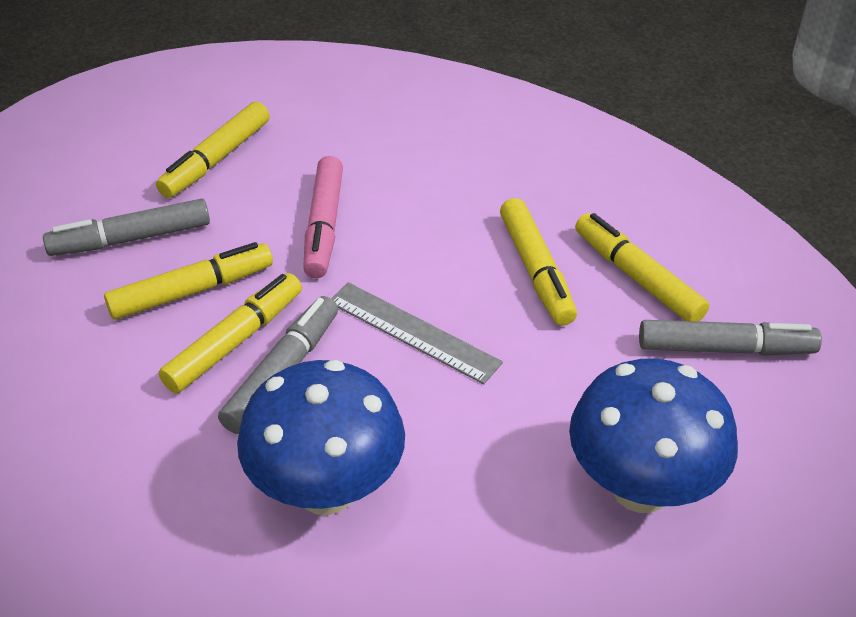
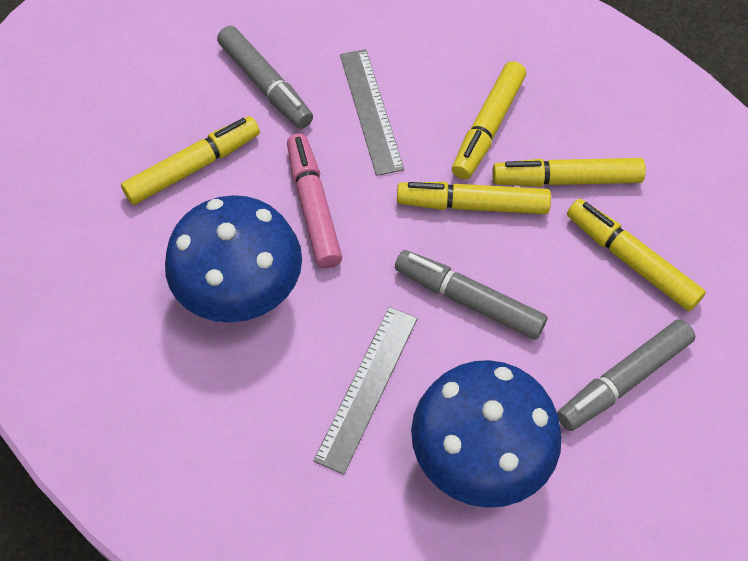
grey ruler: [331,282,503,384] = 1 -> [313,307,418,475] [340,49,404,176] = 2

